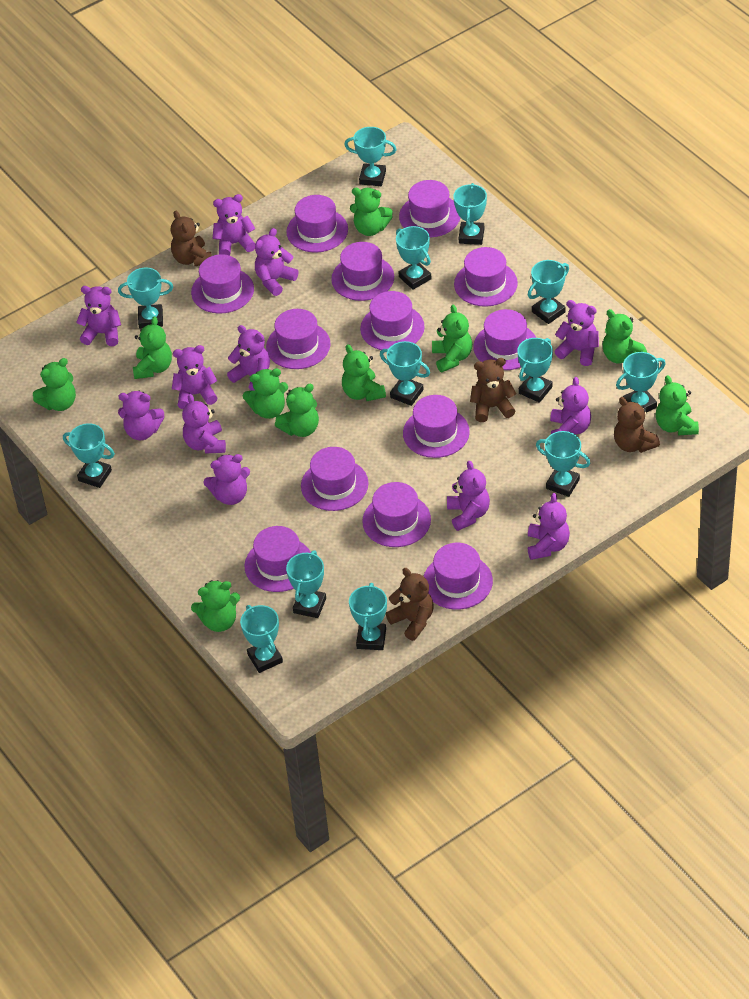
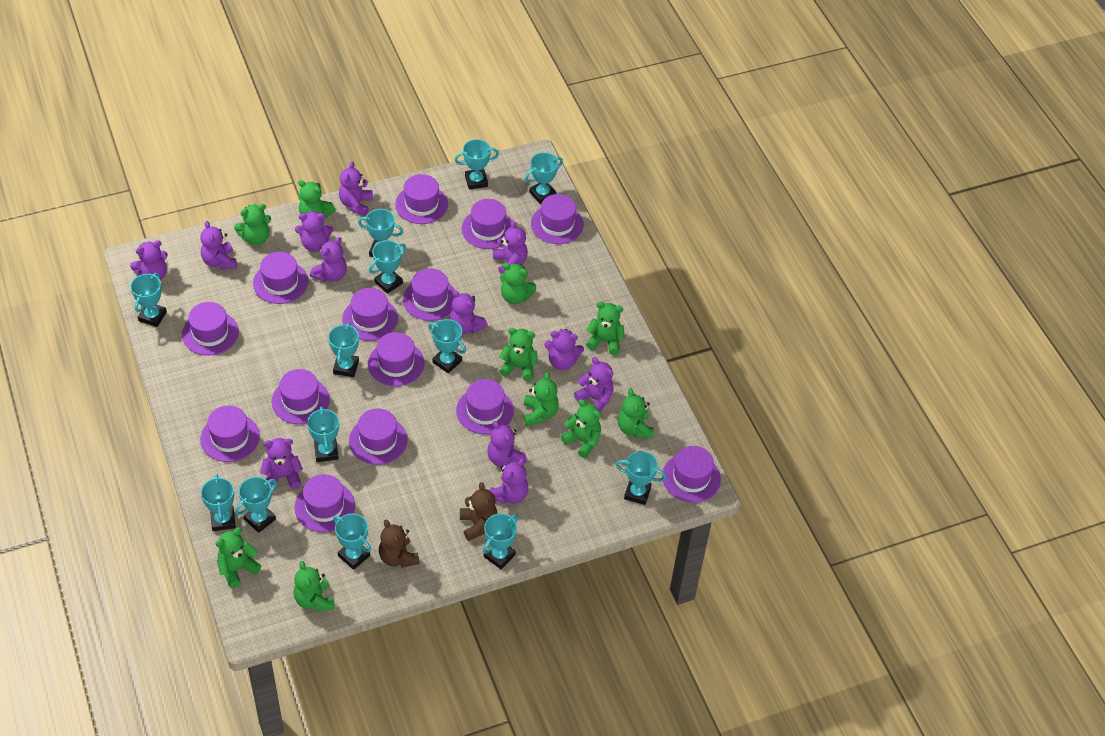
brown teddy bear: [171,211,212,266] [386,568,433,641] [470,358,516,422] [614,397,660,453] = 4 -> [379,520,420,567] [460,482,497,541] = 2
purple hat: [191,254,254,314] [244,526,311,592] [266,309,330,369] [286,195,348,253] [301,447,368,511] [331,242,394,301] [360,291,425,350] [362,482,431,547] [399,180,460,237] [403,395,470,458] [424,543,493,610] [454,247,518,307] [473,309,536,370] = 13 -> [182,302,239,356] [200,406,260,462] [253,252,308,304] [272,369,330,424] [295,474,355,532] [342,288,398,341] [349,408,408,465] [368,332,425,386] [395,174,448,224] [403,268,455,321] [456,379,514,434] [462,199,512,249] [531,194,584,244] [662,446,721,503] = 14

